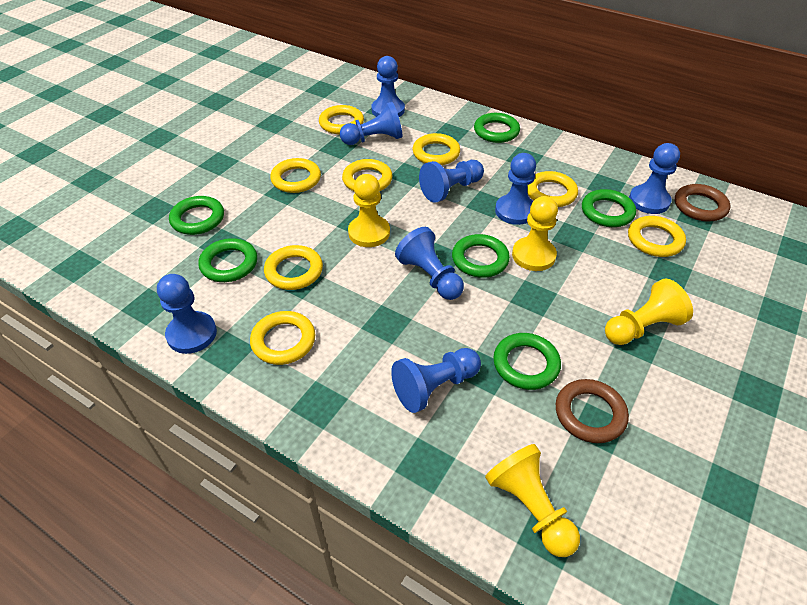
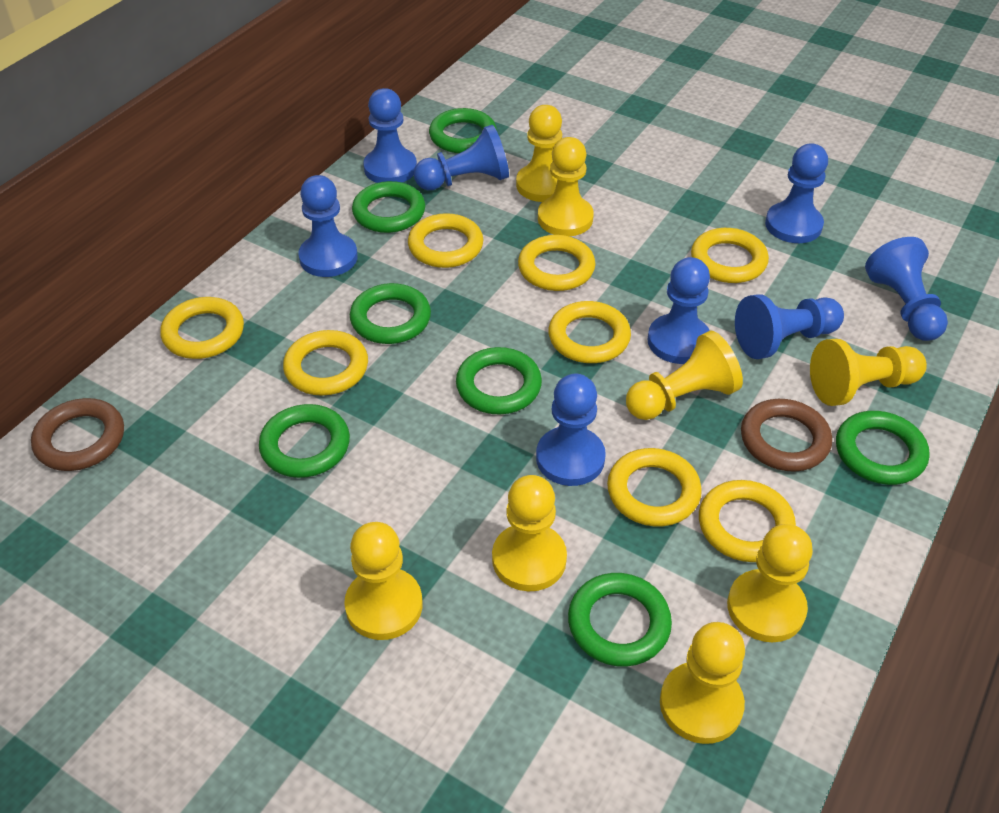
green ring: [169,196,224,235] [198,238,257,282] [452,234,510,278] [474,113,520,143] [493,333,561,390] [582,189,636,227] = 6 -> [259,404,350,478] [350,283,431,344] [352,181,425,233] [429,108,497,153] [456,347,542,414] [568,573,672,667] [836,411,930,485] = 7
yellow pawn: [348,174,390,247] [485,444,580,557] [512,196,558,271] [605,278,693,345] = 4 -> [344,522,423,640] [492,475,567,591] [516,105,562,202] [538,137,594,236] [626,330,743,420] [660,622,745,744] [727,524,813,642] [810,339,927,406] = 8

